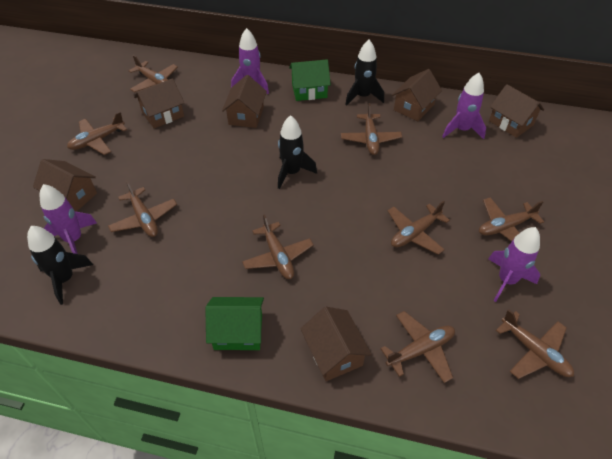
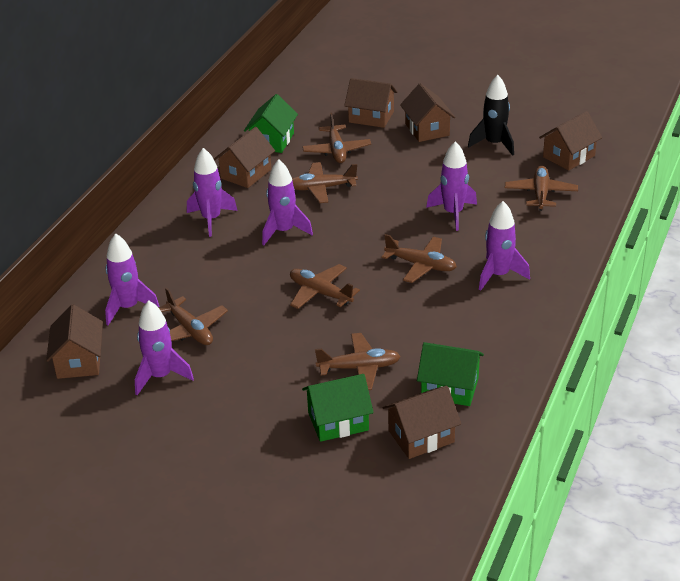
black rocket: [27,226,93,305] [278,115,317,189] [345,40,384,106] = 3 -> [468,75,514,156] = 1
brown plane: [67,112,127,155] [108,181,177,237] [129,55,178,92] [242,214,314,279] [341,103,402,155] [380,311,455,383] [388,201,450,255] [479,197,544,242] [496,309,574,379] = 9 -> [159,288,228,345] [290,264,360,309] [292,162,358,203] [302,113,371,163] [315,333,401,390] [382,234,457,283] [505,165,578,211] = 7
green house: [205,297,264,350] [289,59,331,101] = 2 -> [244,94,298,153] [302,374,374,442] [417,342,484,406] = 3
purple rocket: [40,184,97,254] [231,28,269,94] [442,73,486,139] [488,227,540,302] = 4 -> [105,234,160,325] [135,300,194,395] [187,148,238,237] [262,159,313,245] [426,141,477,231] [479,201,530,291] = 6

